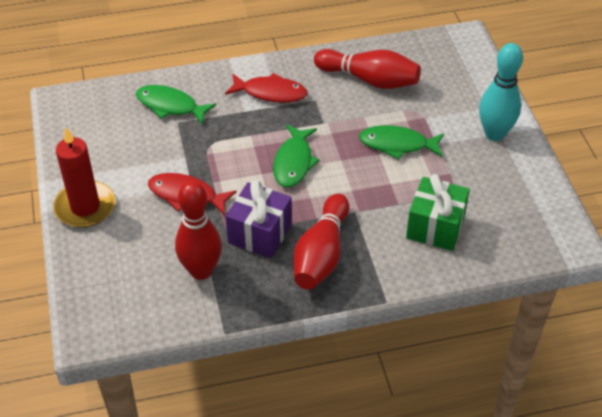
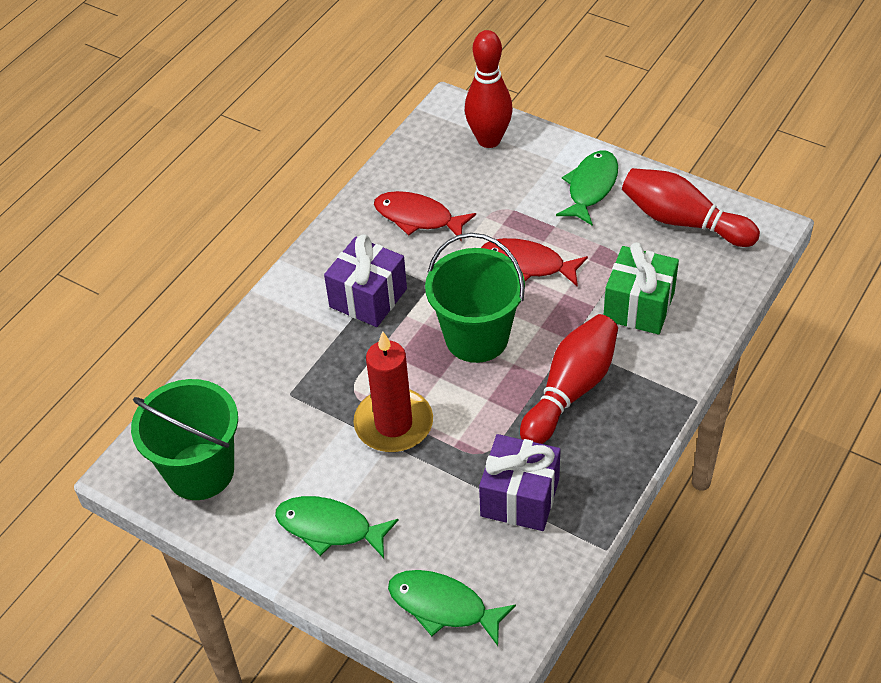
green bucket: none = 0 -> [131,379,238,500] [425,233,525,363] = 2
purple gift: [226,180,292,258] = 1 -> [324,234,407,327] [479,434,560,531] = 2
turquoise bowling pin: [479,43,523,141] = 1 -> none = 0

